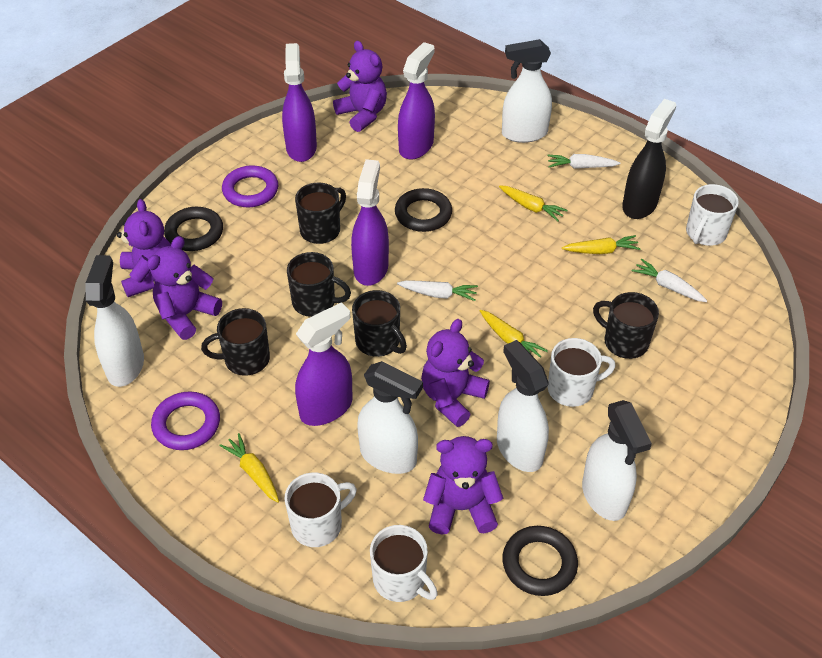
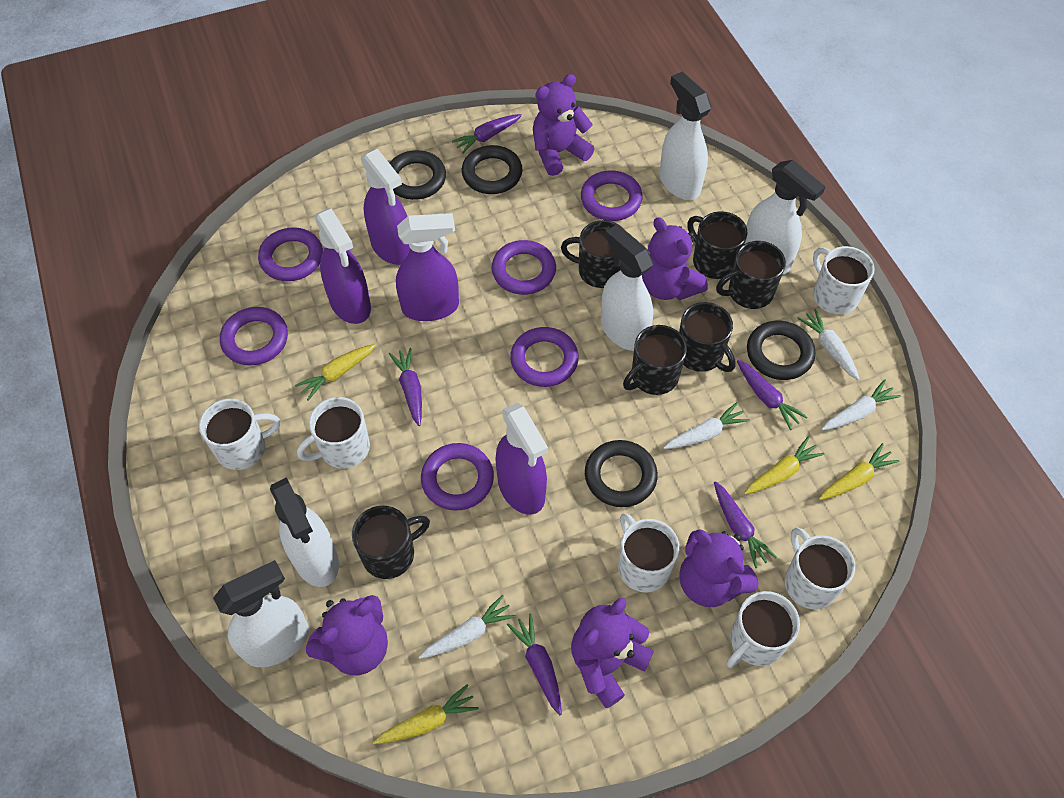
black mug: [201,308,270,376] [287,252,351,317] [295,182,346,244] [352,290,407,357] [593,292,659,359] = 5 -> [352,506,430,579] [561,220,624,288] [623,325,687,395] [679,302,736,372] [687,211,747,279] [716,241,786,309] = 6
black ring: [164,207,223,251] [395,188,452,232] [502,526,578,596] = 3 -> [390,150,446,200] [462,145,522,194] [585,440,658,507] [747,321,815,380] = 4
black spray bottle: [622,99,676,219] = 1 -> none = 0
purple carrot: none = 0 -> [389,348,422,426] [452,114,522,154] [507,614,562,715] [714,481,777,568] [737,360,808,430] = 5
purple ring: [151,391,220,450] [222,165,278,207] = 2 -> [220,307,288,366] [258,227,323,281] [421,443,494,511] [492,240,556,295] [510,327,579,387] [581,171,643,221] = 6
white carrot: [397,280,478,301] [547,154,620,169] [632,259,707,302] = 3 -> [419,595,516,659] [663,402,750,449] [797,309,859,380] [821,380,901,431] = 4
white mug: [285,473,357,547] [370,525,438,602] [548,338,616,407] [686,184,739,246] = 4 -> [199,399,280,470] [297,397,370,468] [618,513,679,593] [727,591,800,668] [785,527,855,609] [813,246,875,315] = 6

